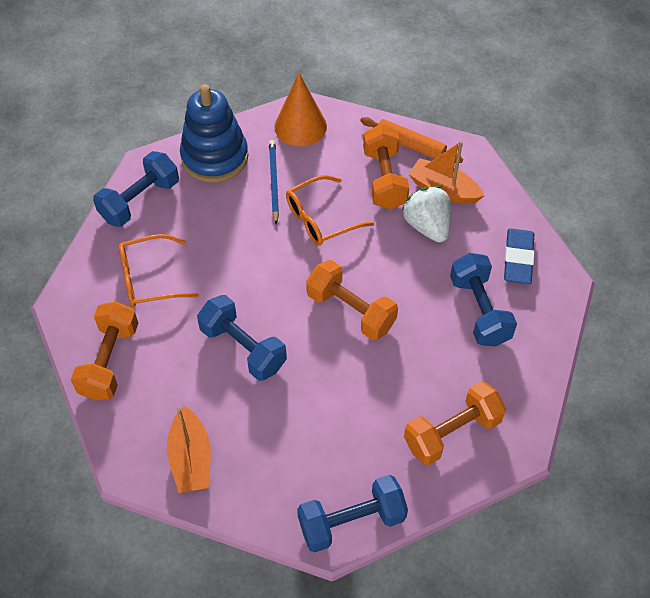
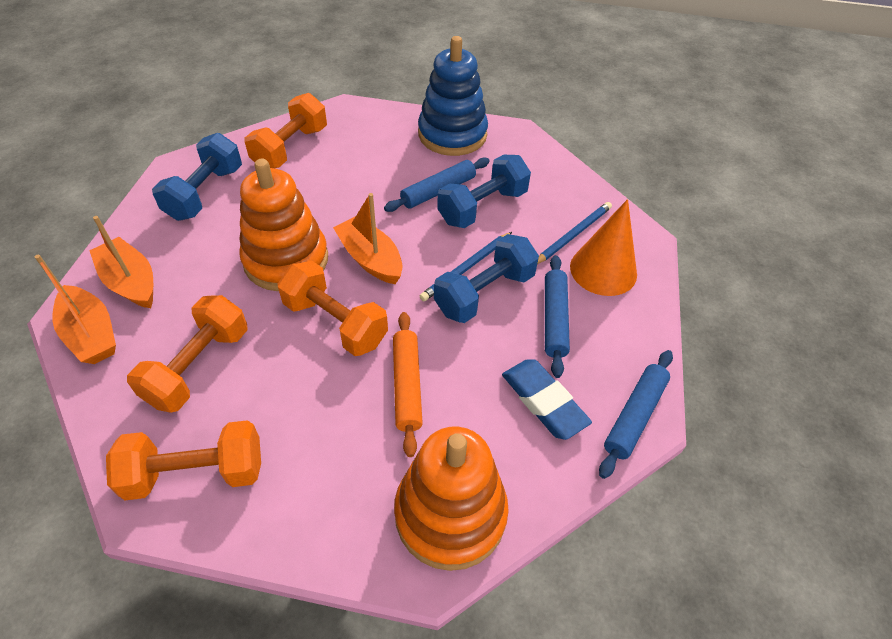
blue dumbbell: [93,151,179,227] [197,295,287,381] [297,475,408,552] [450,253,517,346] = 4 -> [152,133,242,221] [434,234,539,323] [437,155,531,228] = 3
blue pencil: [269,140,279,224] = 1 -> [420,232,512,301] [537,202,612,264] = 2
blue rolling pin: none = 0 -> [384,158,490,212] [545,255,570,378] [599,350,673,479] = 3
orange boat: [167,406,211,493] [409,141,484,204] = 2 -> [35,255,116,364] [89,216,153,308] [333,193,403,284] = 3
orange glasses: [119,234,199,307] [286,175,374,246] = 2 -> none = 0
orange stacking toy: none = 0 -> [239,159,328,291] [394,427,509,571] = 2
white strawberry: [402,186,451,243] = 1 -> none = 0

